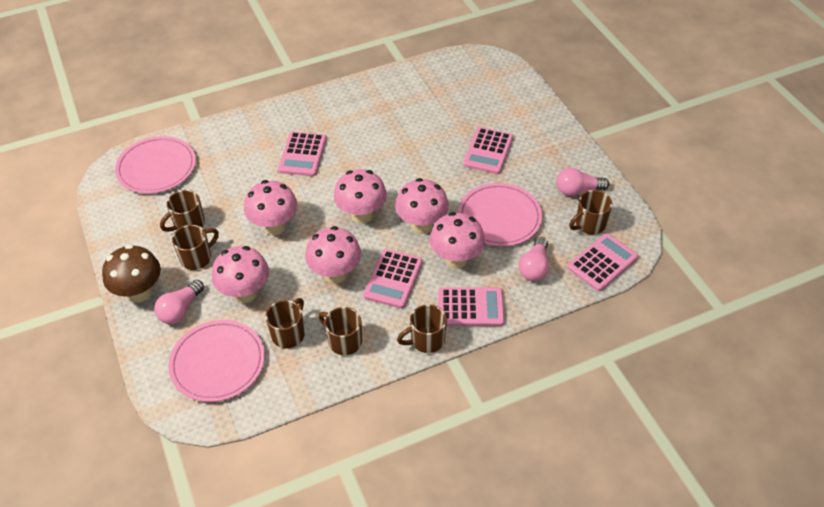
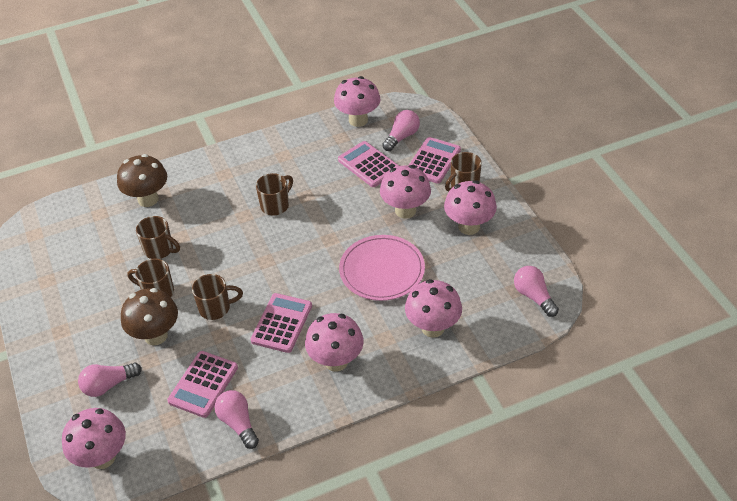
brown mug: [160,190,205,232] [172,225,219,270] [265,298,305,348] [318,307,362,355] [397,305,447,353] [569,190,612,234] = 6 -> [128,259,174,297] [136,216,180,259] [192,274,243,320] [256,173,293,216] [445,152,482,192] = 5
brown mushroom: [102,245,161,303] = 1 -> [117,154,167,207] [121,288,178,345] = 2
pink calculator: [278,131,327,176] [363,249,423,309] [438,287,505,326] [463,127,513,174] [568,233,638,291] = 5 -> [167,351,238,418] [251,293,312,353] [338,141,399,187] [408,137,461,184] = 4
pink light bulb: [154,280,204,324] [519,237,549,281] [556,168,609,196] = 3 -> [78,362,142,397] [215,390,259,449] [382,110,420,151] [514,266,559,317] = 4
pink plate: [115,136,196,194] [168,320,265,402] [458,183,542,247] = 3 -> [339,235,425,301] = 1

